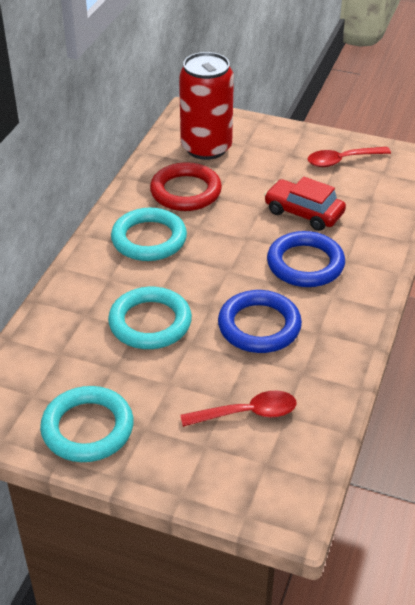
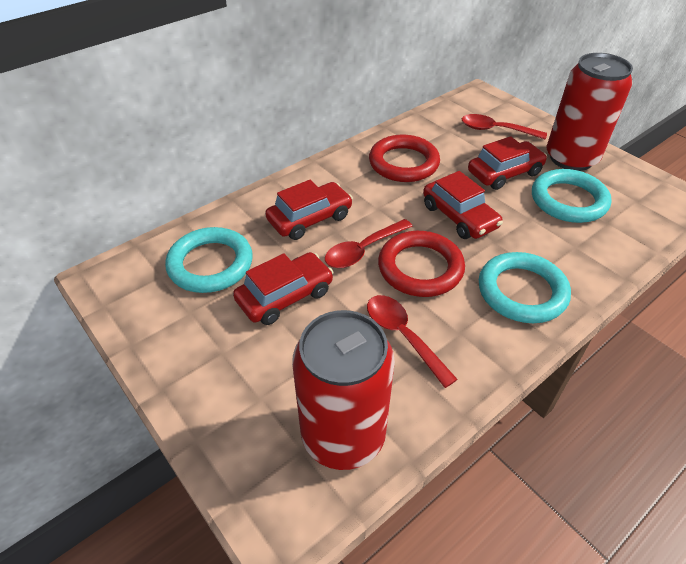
blue ring: [218,290,302,353] [267,231,345,287] = 2 -> none = 0
red can: [179,52,234,160] = 1 -> [292,310,395,470] [547,53,633,171] = 2
red car: [264,177,346,231] = 1 -> [233,252,334,325] [265,180,353,240] [423,171,503,239] [468,136,547,190] = 4
red ring: [150,162,222,211] = 1 -> [369,135,440,182] [378,231,465,297] = 2
red spoon: [180,390,297,427] [307,147,391,167] = 2 -> [325,219,413,268] [367,295,458,388] [462,114,547,140] = 3

